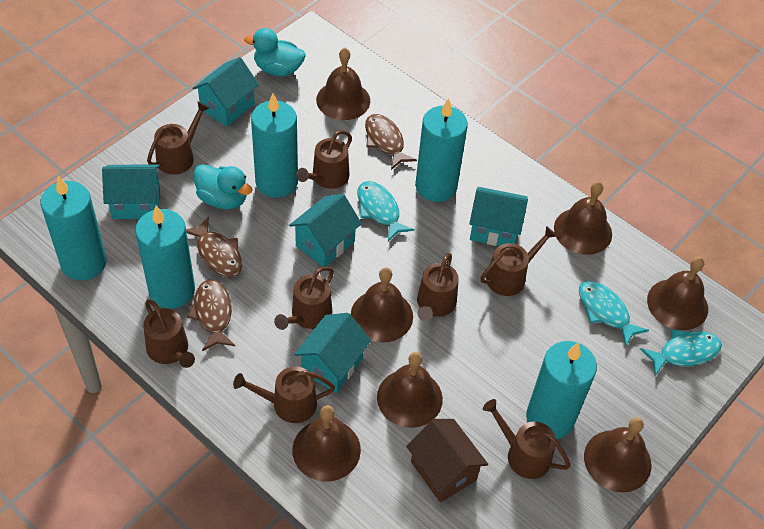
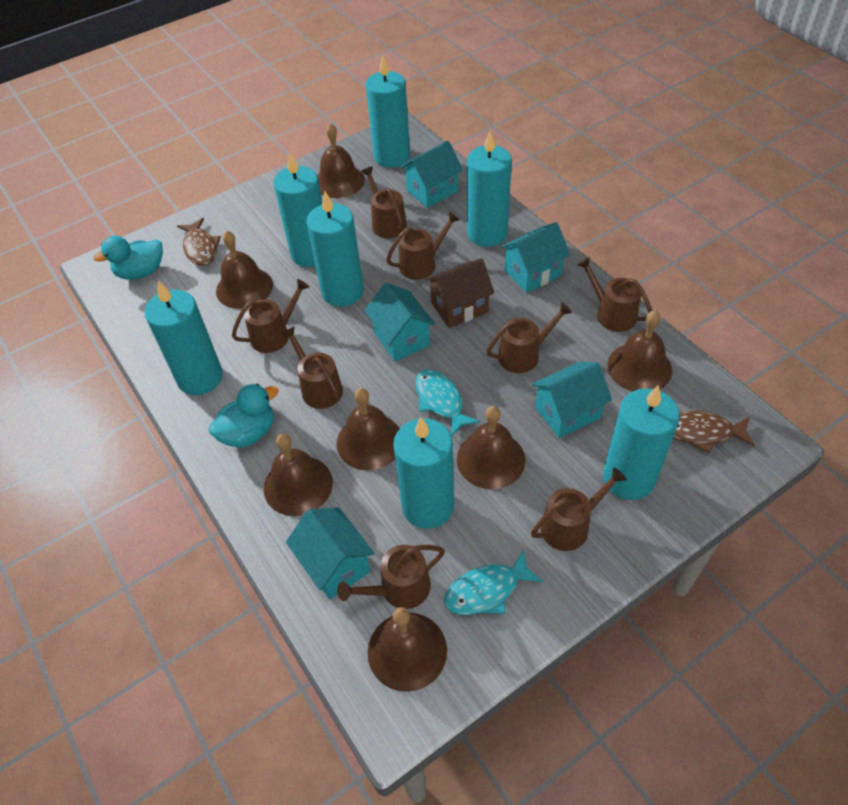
brown fish: [186,217,242,277] [187,279,235,351] [365,114,417,170] = 3 -> [177,218,221,266] [673,411,755,453] = 2
turquoise candle: [40,176,107,281] [135,206,195,308] [251,94,298,198] [415,98,468,202] [526,341,597,439] = 5 -> [145,281,223,395] [273,152,322,267] [306,191,364,307] [366,55,410,168] [393,417,454,529] [467,131,512,247] [603,385,680,500] = 7
turquoise fish: [358,181,414,241] [579,281,649,347] [640,330,722,376] = 3 -> [416,369,480,437] [444,549,543,615] = 2

